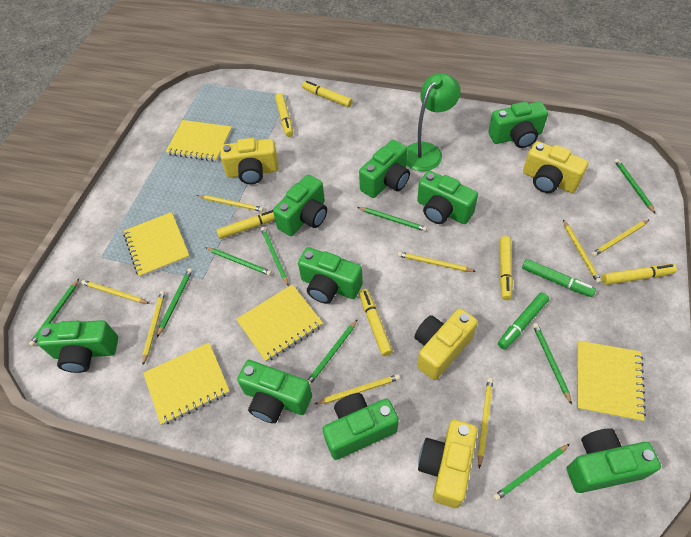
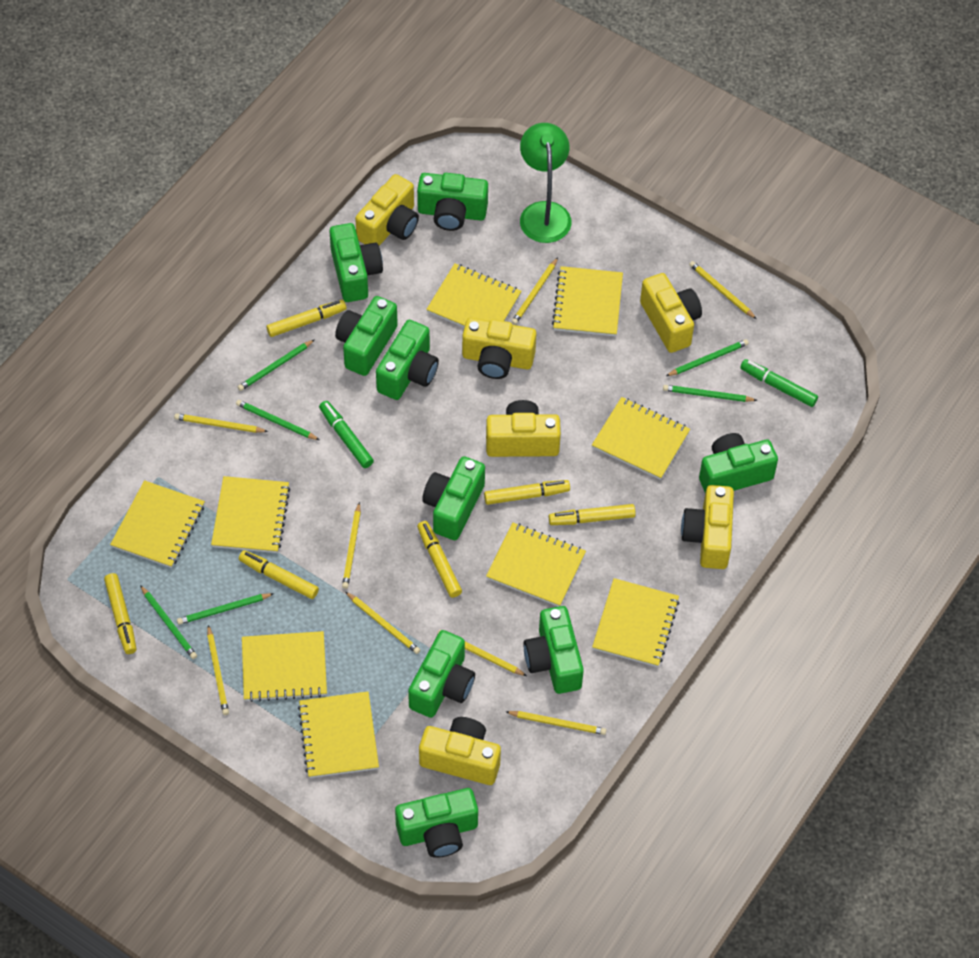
green pencil: [29,279,79,346] [157,268,193,337] [205,247,272,276] [261,227,288,286] [307,319,358,385] [357,207,427,231] [493,444,570,501] [533,323,572,404] [614,159,656,214] = 9 -> [140,585,197,659] [177,593,274,625] [236,400,320,440] [238,339,315,391] [663,385,758,402] [666,339,749,376] = 6
yellow camera: [221,138,279,184] [414,308,478,380] [418,420,478,508] [523,141,589,193] = 4 -> [355,174,419,246] [419,717,501,785] [462,318,536,379] [486,400,561,457] [640,273,702,353] [681,485,734,569] = 6
yellow notebook: [123,212,190,278] [143,343,230,425] [165,120,232,162] [236,284,323,362] [576,340,646,422] = 5 -> [110,480,205,568] [211,476,291,553] [242,631,327,702] [298,692,379,778] [426,263,521,327] [486,523,586,607] [552,266,623,337] [592,397,690,480] [592,578,680,667] = 9

